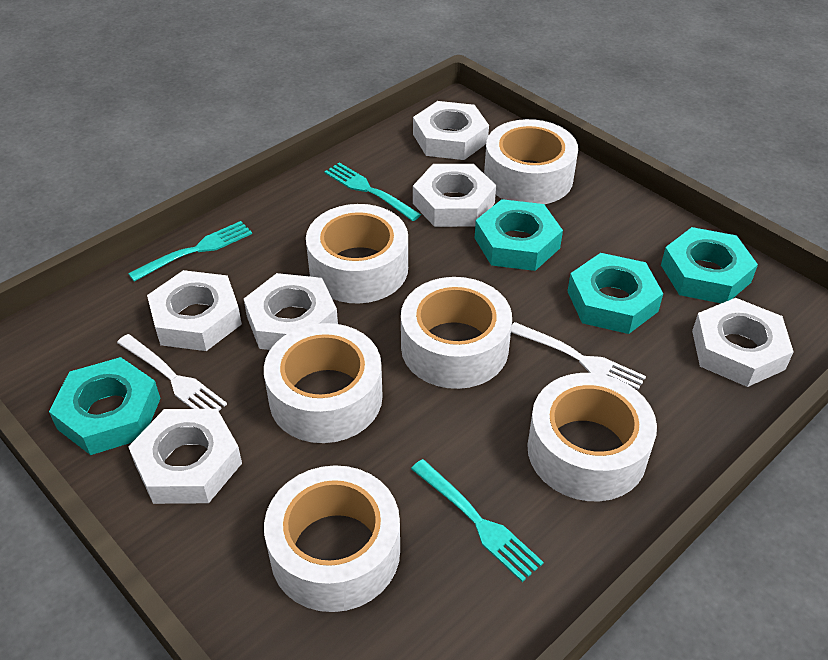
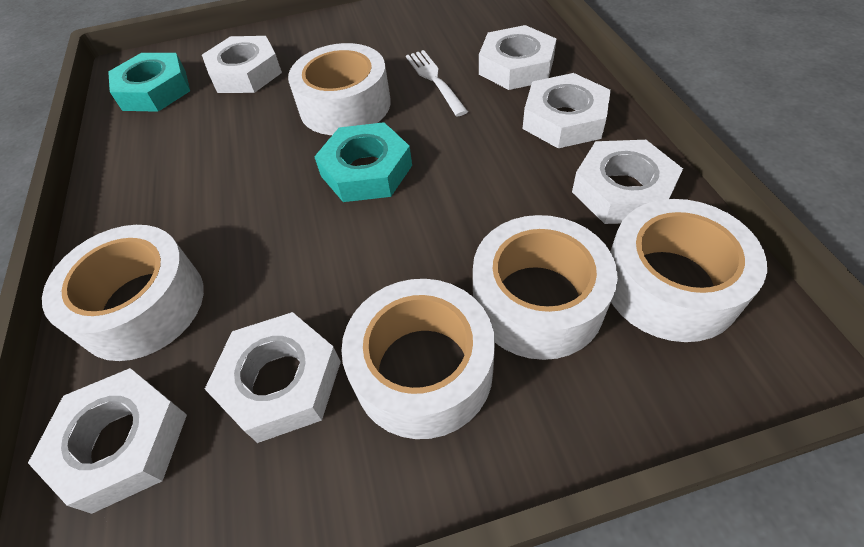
turquoise fork: [128,221,252,282] [324,162,421,221] [411,459,544,582] = 3 -> none = 0
turquoise nut: [49,357,161,455] [475,199,563,271] [567,253,663,334] [661,227,758,303] = 4 -> [108,53,190,112] [314,122,412,202] = 2
white fork: [117,334,227,411] [511,322,646,390] = 2 -> [406,50,468,116] = 1
white tape: [264,323,383,443] [264,465,400,612] [306,204,408,304] [401,277,512,389] [484,119,578,204] [527,373,657,501] = 6 -> [42,225,204,361] [288,43,391,135] [341,279,495,439] [473,215,618,360] [610,199,767,342] = 5

